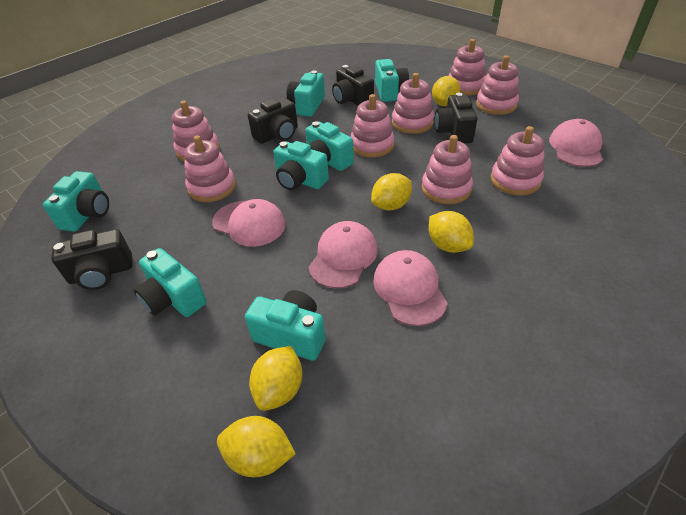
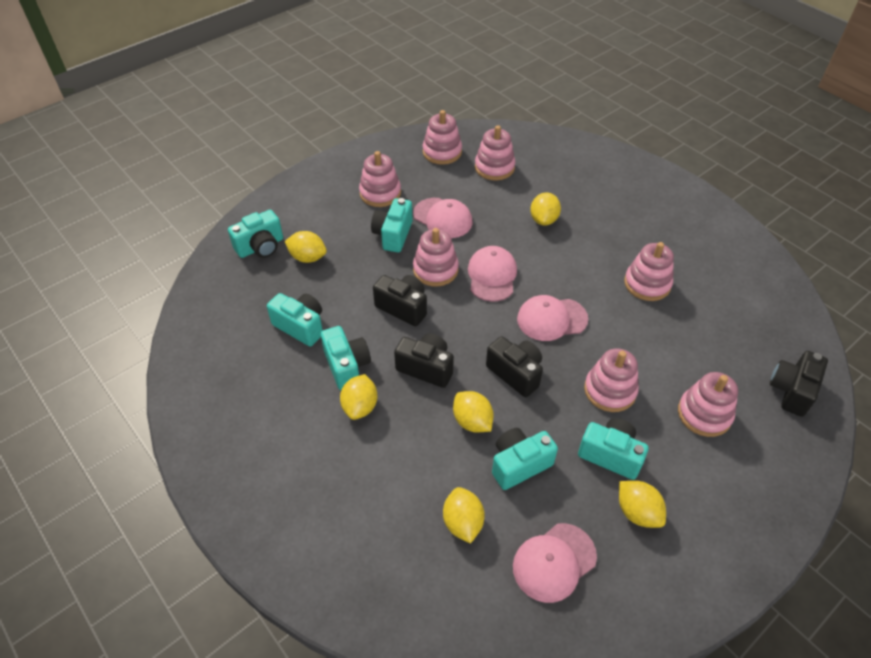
pink stacking toy: [172,101,220,162] [184,135,236,202] [350,94,395,158] [392,73,434,134] [422,135,473,204] [448,39,486,95] [476,55,519,115] [491,126,544,196] = 8 -> [359,151,401,207] [413,228,459,287] [423,110,462,165] [475,125,515,181] [584,348,639,412] [624,242,674,301] [678,372,738,437] = 7
turquoise camera: [43,171,109,232] [134,248,207,317] [245,290,326,361] [273,141,329,190] [287,70,325,117] [306,121,354,171] [375,59,409,102] = 7 -> [228,210,283,258] [267,293,323,346] [321,326,371,390] [371,198,413,252] [492,428,558,490] [578,418,649,480] = 6
yellow lemon: [217,416,296,477] [249,346,302,411] [371,173,412,211] [429,211,474,253] [432,76,461,106] = 5 -> [284,231,327,263] [340,374,377,420] [443,487,485,544] [453,391,494,432] [530,192,561,226] [619,481,666,528] = 6

